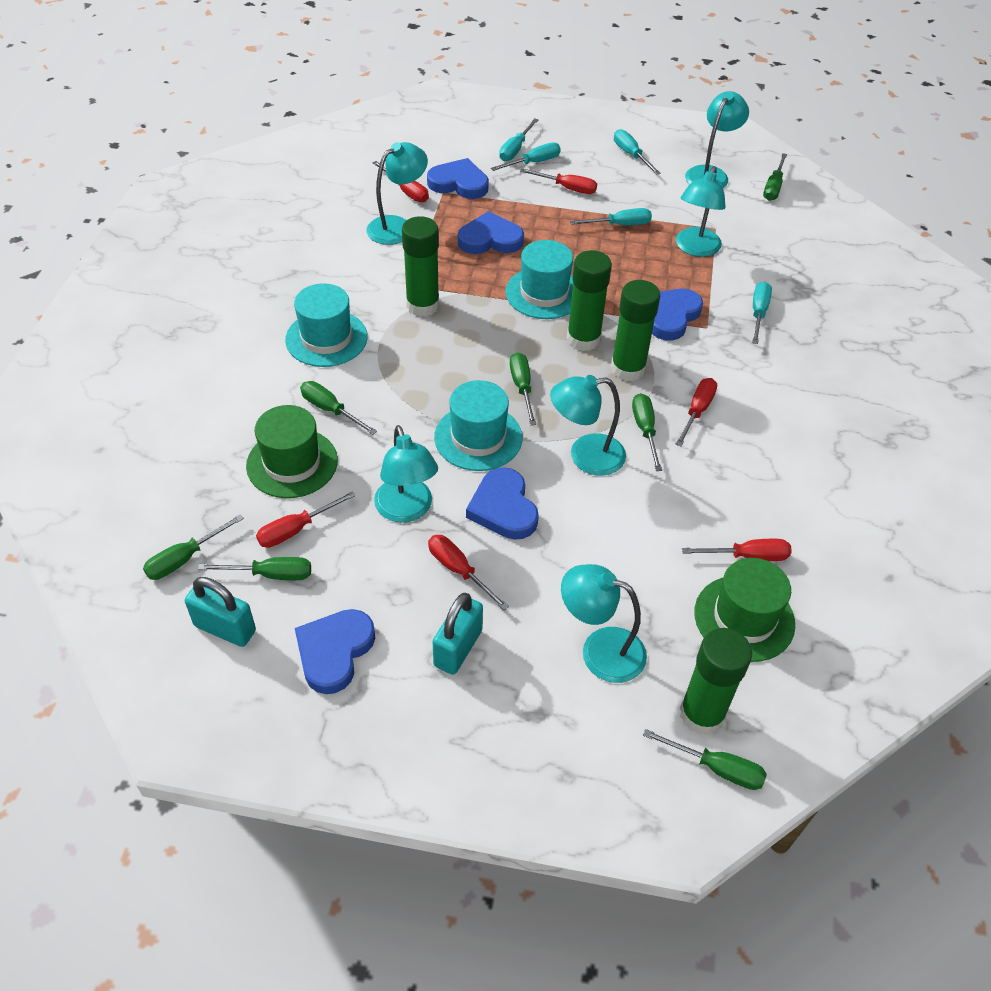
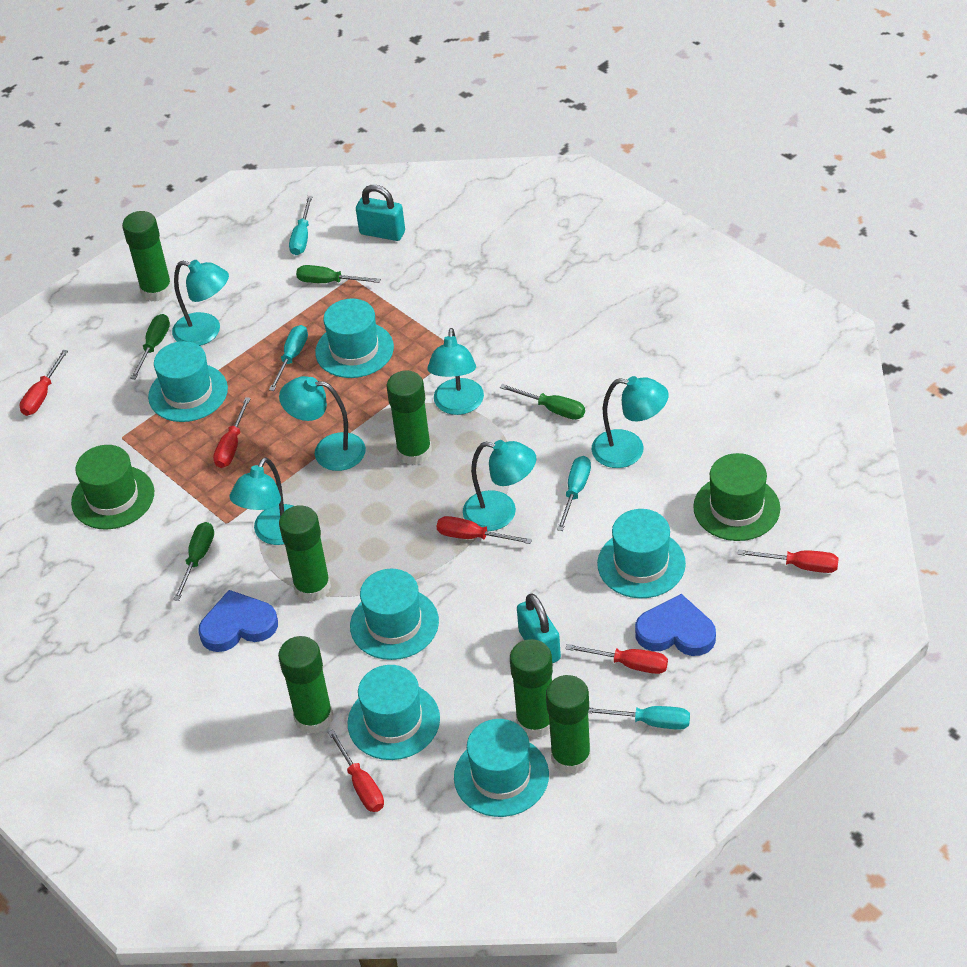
blue heart: [295,609,375,694] [427,158,489,199] [458,211,524,254] [466,467,539,540] [652,289,703,341] = 5 -> [199,590,278,652] [635,594,716,656] = 2
green glue stick: [402,216,439,316] [567,250,612,351] [611,280,660,381] [680,628,752,735] = 4 -> [122,211,173,302] [278,636,333,734] [279,505,331,602] [386,370,432,465] [510,639,553,738] [546,675,591,774] = 6
green screwdriver: [143,514,244,580] [198,557,311,580] [300,381,377,435] [510,352,536,425] [632,393,662,471] [643,729,767,790] [763,153,787,201] = 7 -> [130,314,170,380] [173,522,214,601] [296,265,381,283] [500,384,585,420] = 4
turquoise hat: [285,283,368,367] [434,380,522,471] [505,240,573,319] = 3 -> [148,341,228,422] [315,299,394,378] [348,665,440,760] [350,569,439,660] [454,719,549,817] [597,509,686,598] = 6
turquoise screwdriver: [491,143,561,171] [499,118,539,161] [570,208,652,225] [614,129,660,175] [752,282,772,344] = 5 -> [269,325,308,391] [289,196,313,255] [557,456,591,531] [588,706,690,730] = 4

